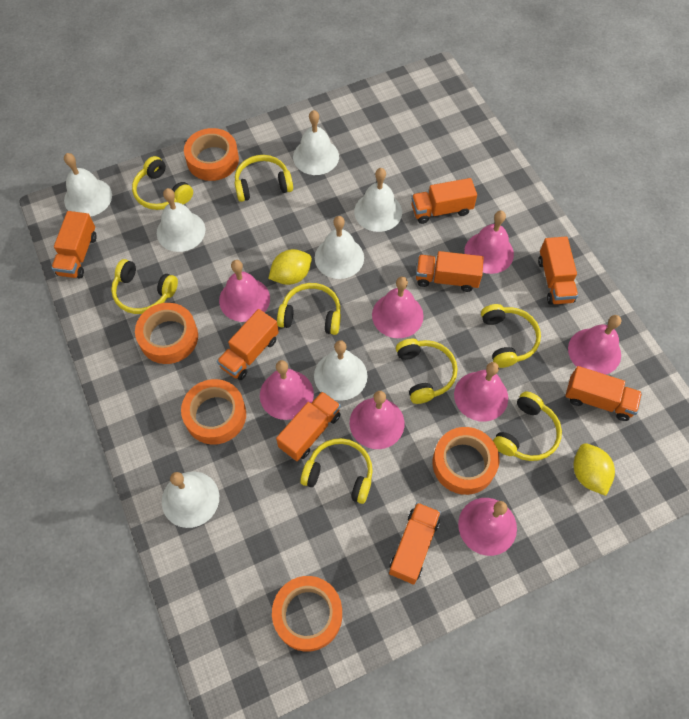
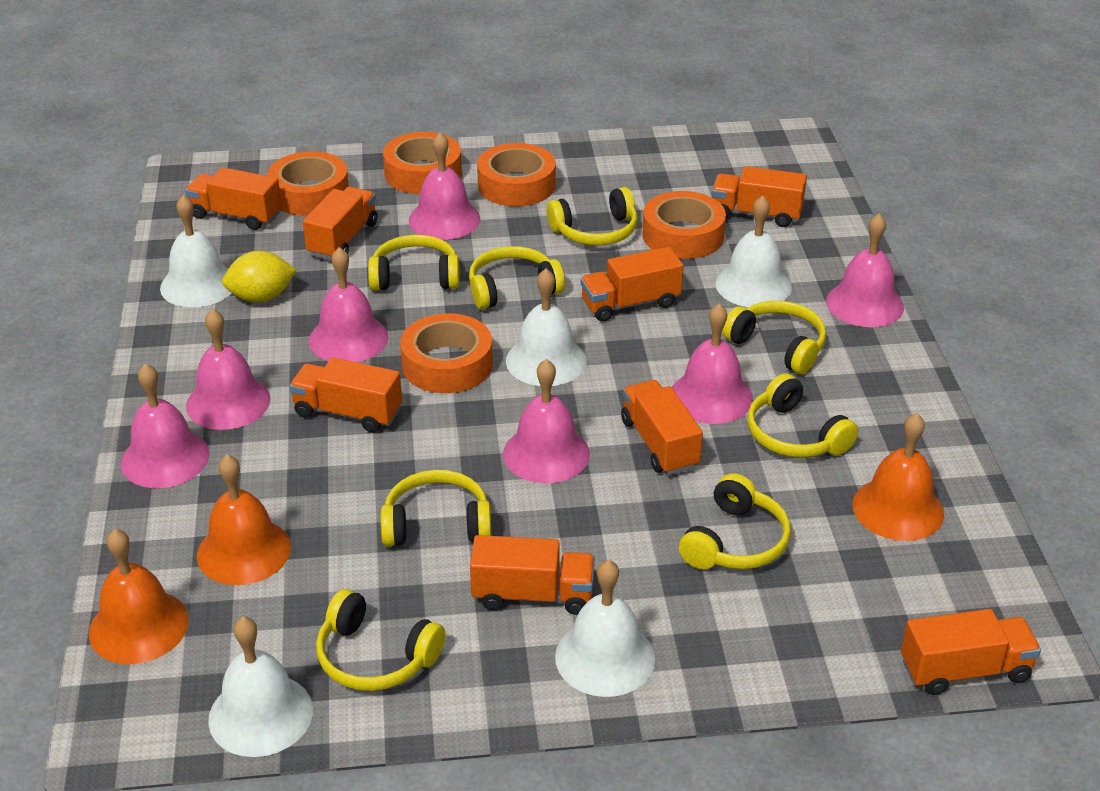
orange bell: none = 0 -> [89,529,189,664] [197,454,291,585] [853,413,944,541] = 3
pink bell: [219,260,270,322] [260,360,314,420] [350,391,404,449] [372,277,424,338] [454,362,508,422] [458,498,517,556] [464,211,514,274] [568,315,621,375] = 8 -> [121,363,209,488] [186,309,271,430] [309,247,388,362] [409,132,480,240] [503,359,590,483] [672,303,753,424] [826,213,904,327] = 7
white bell: [64,153,112,217] [157,188,205,252] [162,472,219,528] [293,110,339,175] [314,340,367,401] [315,216,364,279] [354,168,402,232] = 7 -> [160,195,231,307] [208,616,313,757] [506,269,586,386] [555,559,655,697] [715,195,792,307] = 5
yellow lemon: [268,249,312,285] [574,443,615,496] = 2 -> [222,251,296,303] = 1

